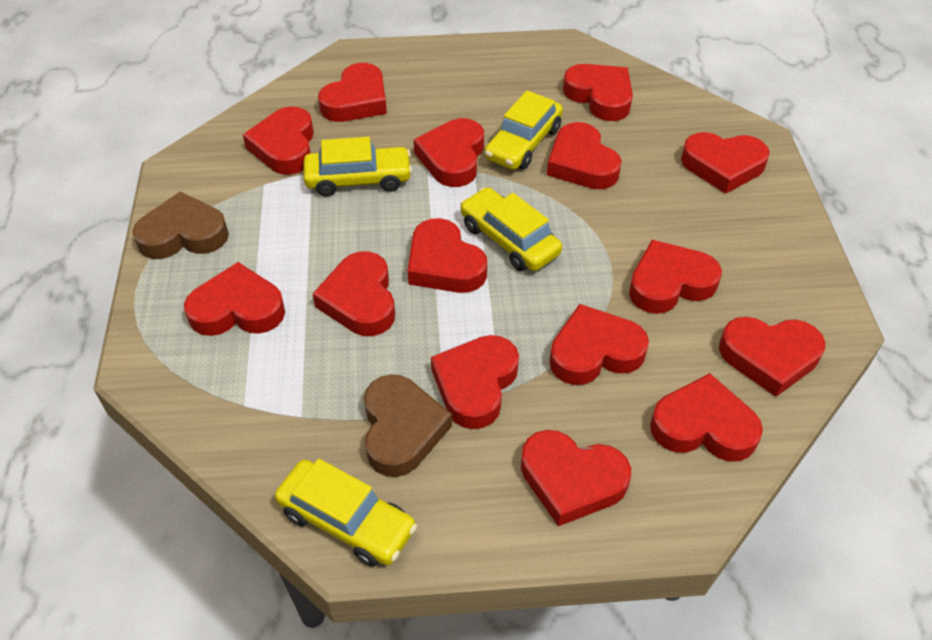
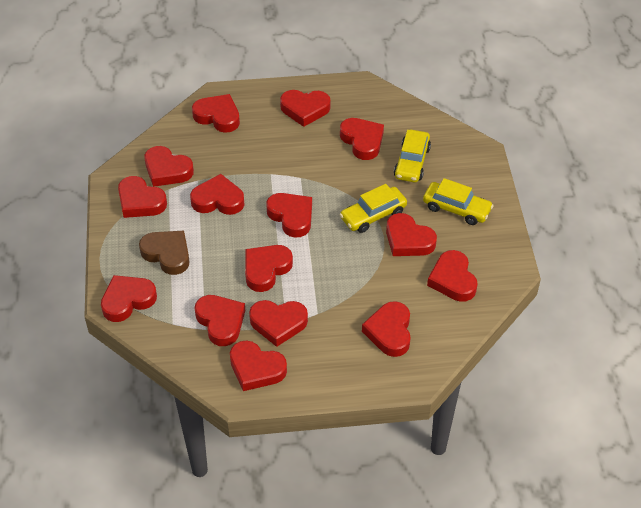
brown heart: [132,192,229,259] [364,374,452,477] = 2 -> [139,231,190,275] = 1
yellow car: [275,459,417,567] [304,137,412,197] [460,187,562,271] [484,91,563,170] = 4 -> [339,184,407,233] [394,130,431,182] [423,178,494,225] = 3

